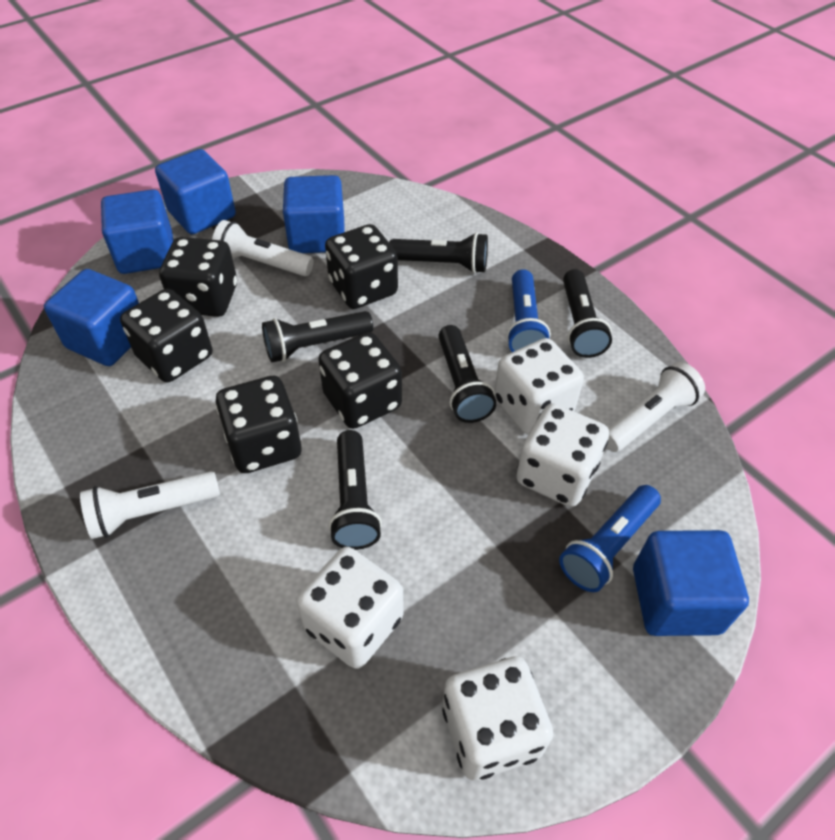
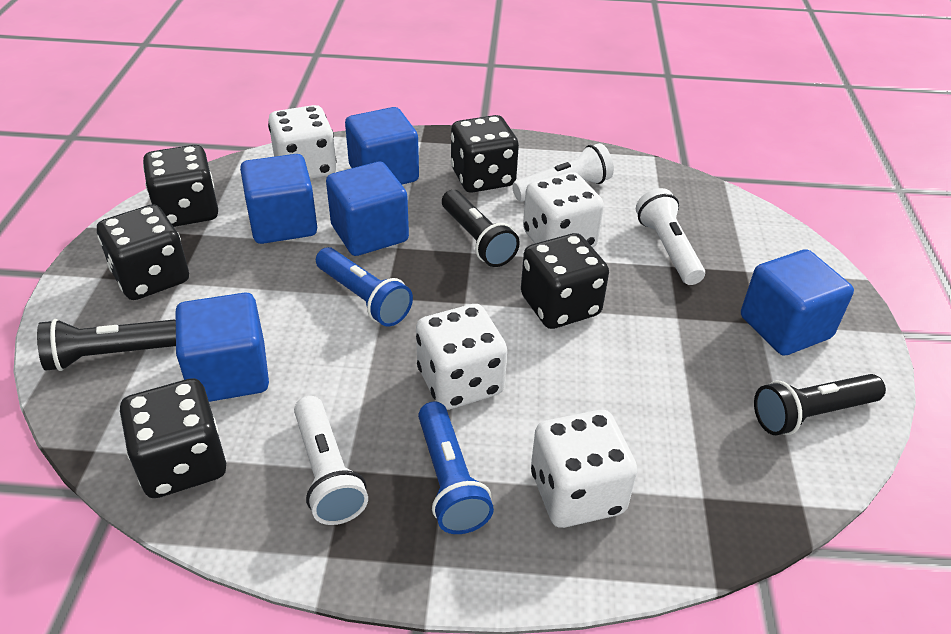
black flashlight: [262,311,373,362] [329,430,382,550] [389,232,488,273] [438,325,497,423] [563,269,612,358] = 5 -> [37,319,176,371] [442,190,520,267] [754,374,886,435] = 3

